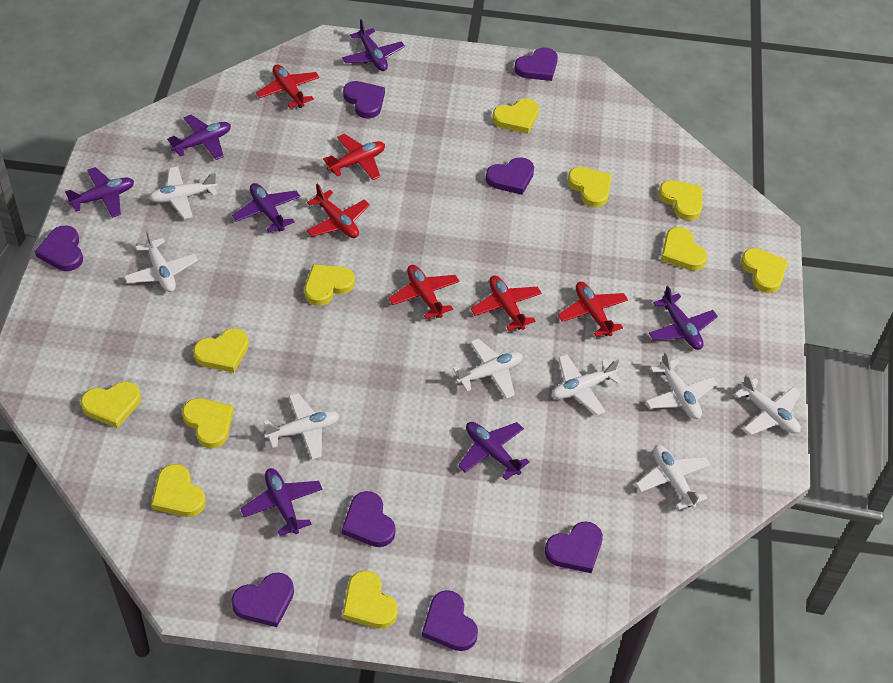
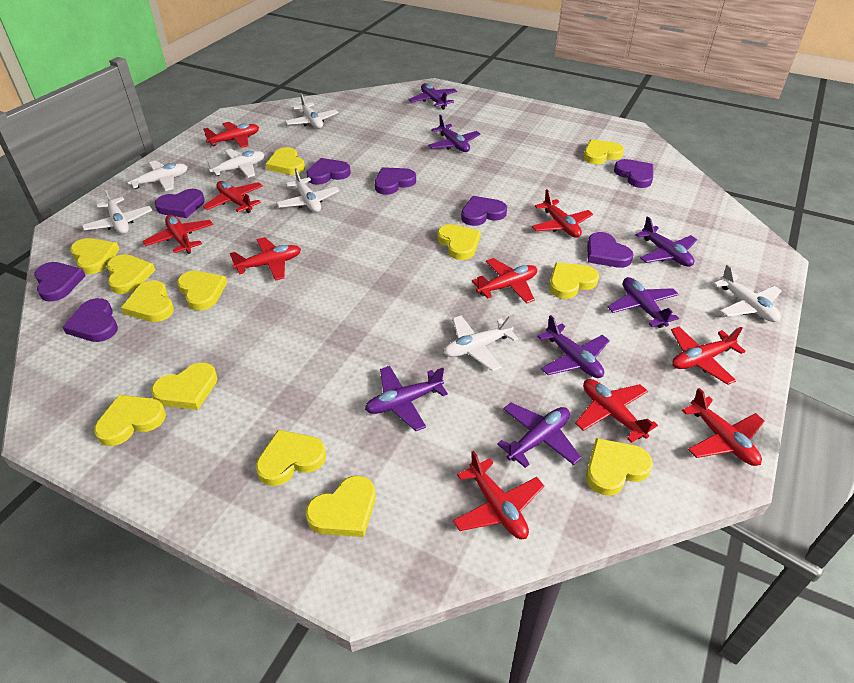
red plane: [256,64,320,108] [306,184,370,238] [323,134,385,180] [388,265,460,319] [471,276,542,331] [558,282,628,337] = 6 -> [143,215,213,254] [203,122,259,148] [203,181,263,213] [230,237,301,281] [453,451,544,539] [472,258,537,303] [532,189,593,238] [575,379,658,443] [671,327,746,385] [682,388,764,466] = 10
white plane: [124,230,198,292] [149,166,217,219] [264,393,340,460] [452,338,523,399] [551,354,622,416] [636,445,711,510] [646,351,717,419] [734,374,801,435] = 8 -> [82,188,152,234] [123,160,188,191] [206,149,264,178] [276,168,340,212] [285,93,339,129] [444,314,518,371] [713,264,782,322] = 7
yellow heart: [81,381,141,428] [151,464,206,517] [182,398,234,448] [193,328,249,373] [304,264,355,306] [342,571,398,629] [492,98,539,134] [568,167,612,207] [659,180,703,221] [661,227,707,271] [741,248,788,293] = 11 -> [70,238,120,274] [94,395,166,446] [107,254,155,294] [121,280,174,322] [151,362,218,410] [177,271,227,310] [256,430,326,486] [266,147,305,175] [306,476,376,537] [437,224,481,260] [549,262,599,299] [584,139,624,164] [586,438,653,496] = 13

